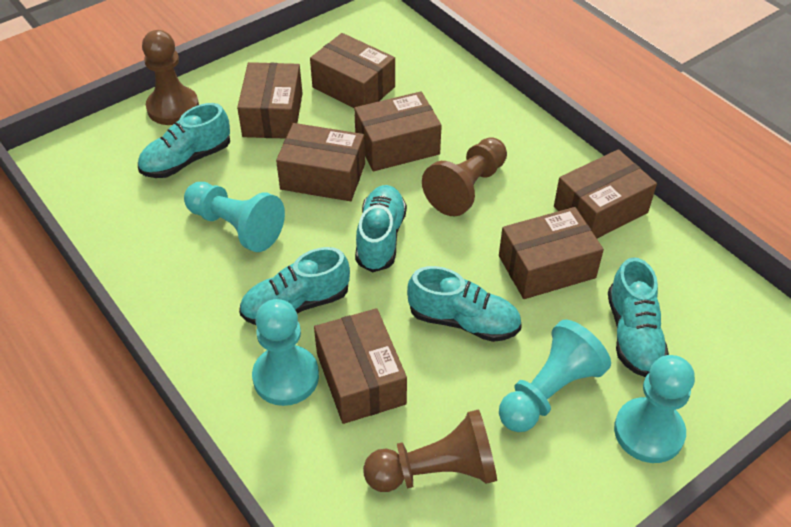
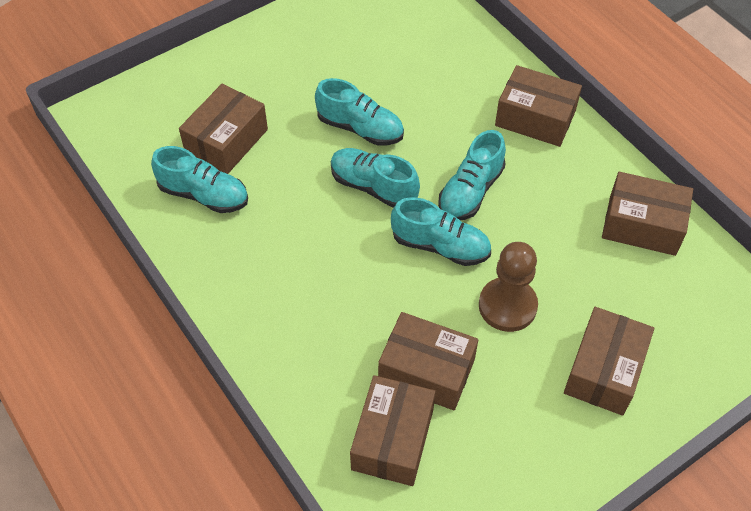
brown box: [237,62,303,139] [276,123,365,201] [310,33,395,108] [314,308,407,424] [354,91,442,171] [499,207,604,299] [554,149,657,238] = 7 -> [179,84,268,174] [350,375,436,486] [378,312,478,410] [495,65,582,147] [564,307,654,416] [602,172,693,256] = 6
brown pawn: [142,30,199,125] [363,409,497,492] [422,137,507,217] = 3 -> [479,242,538,332] = 1
turquoise pawn: [184,182,285,252] [252,299,319,406] [499,320,611,432] [614,355,695,463] = 4 -> none = 0

